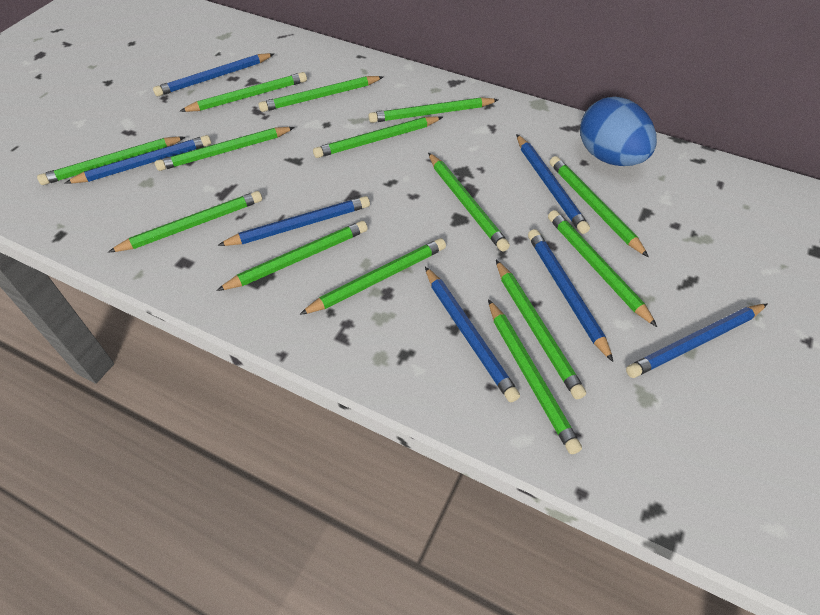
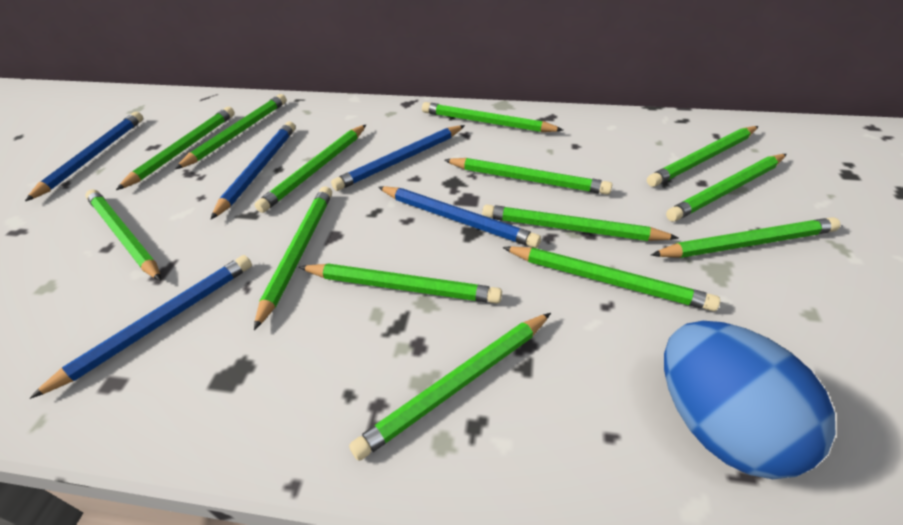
blue pencil: [65,135,211,184] [153,53,274,96] [217,196,370,246] [425,267,520,402] [516,134,590,234] [528,229,613,362] [626,304,767,378] = 7 -> [25,112,143,201] [30,255,252,399] [210,121,295,220] [331,125,465,191] [378,186,541,248] = 5

